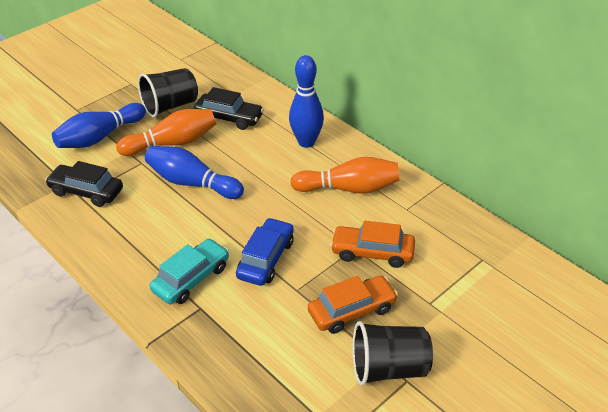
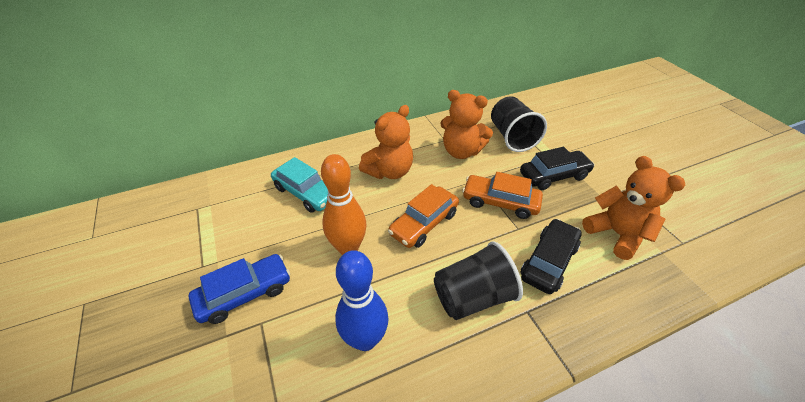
blue bowling pin: [52,103,146,148] [145,146,244,199] [289,55,324,148] = 3 -> [335,250,389,351] = 1
orange bowling pin: [116,109,216,156] [290,157,399,194] = 2 -> [321,154,366,255] = 1
orange teddy bear: none = 0 -> [359,105,413,179] [440,90,493,159] [582,156,685,260] = 3

